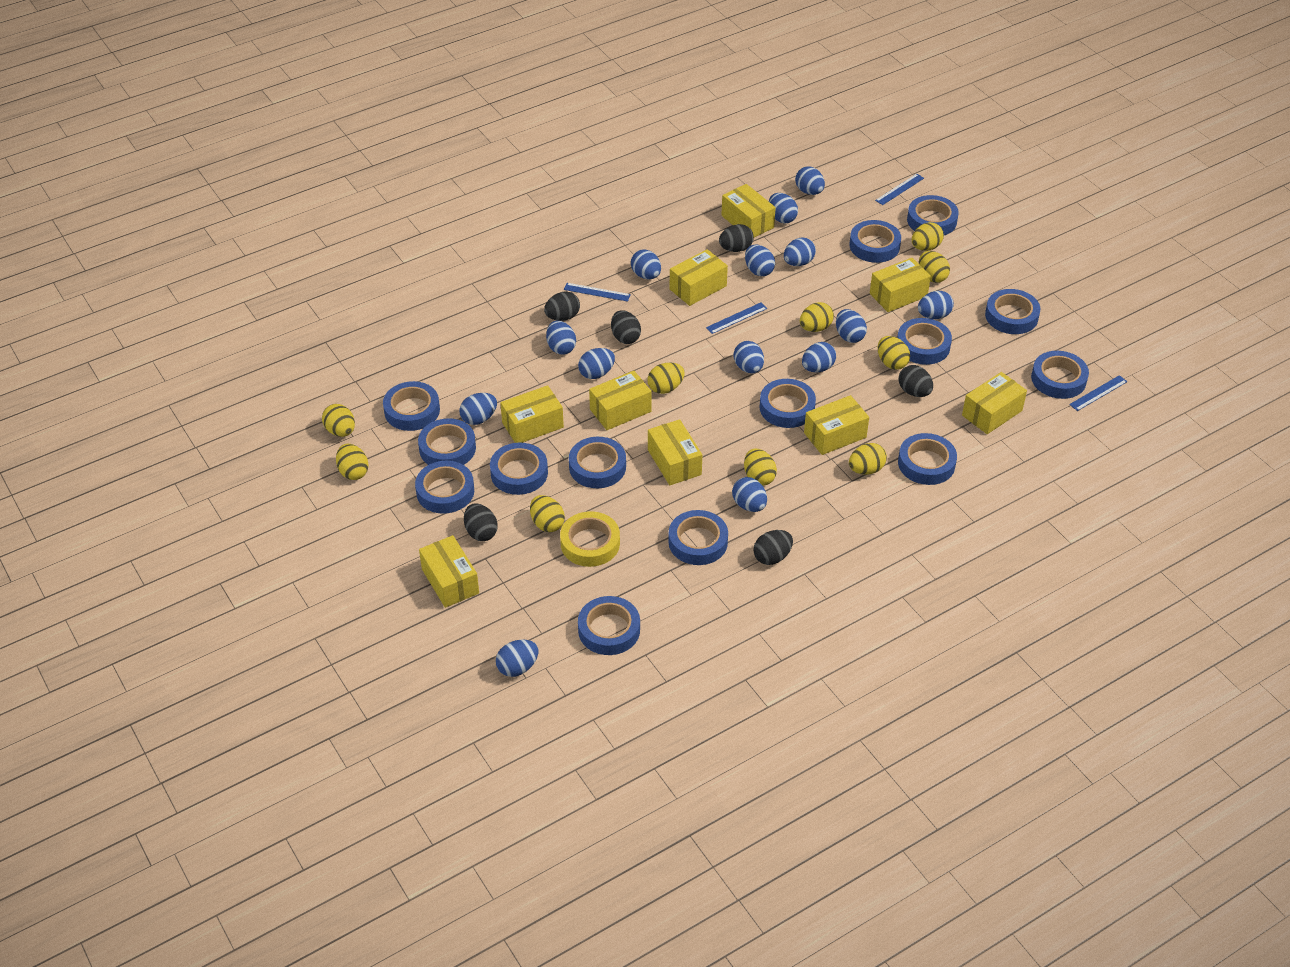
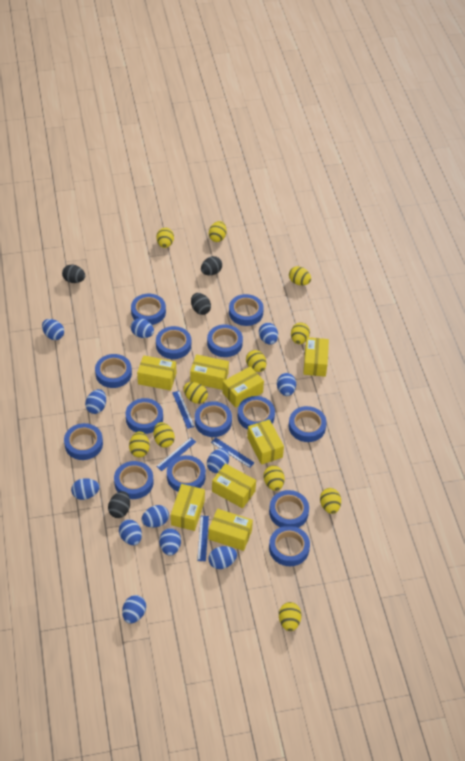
black egg: [464,503,498,541] [544,292,580,321] [611,310,641,344] [719,224,754,252] [753,530,793,565] [899,365,933,397] = 6 -> [62,265,85,283] [108,491,130,518] [191,293,211,315] [201,256,222,275] = 4
blue egg: [459,393,497,425] [496,640,538,677] [546,321,576,355] [578,348,615,379] [631,250,661,279] [732,477,767,512] [734,341,764,373] [745,245,775,276] [769,193,798,223] [784,237,816,266] [795,166,825,195] [802,342,836,372] [836,309,867,343] [918,291,954,319] = 14 -> [42,319,64,340] [71,478,100,500] [85,389,106,414] [119,519,142,545] [122,595,146,623] [131,318,154,338] [141,505,169,528] [159,528,181,555] [207,448,229,473] [208,546,237,569] [259,323,278,345] [277,373,296,396] = 12
yellow box: [419,535,479,608] [500,385,564,443] [589,371,652,430] [648,419,702,485] [670,249,728,306] [721,184,776,237] [804,395,869,455] [870,258,931,312] [962,372,1027,434] = 9 -> [137,355,176,391] [171,484,205,531] [190,354,229,390] [209,509,253,551] [212,464,256,508] [222,366,264,408] [247,419,284,465] [303,337,329,377] = 8
yellow egg: [322,404,355,437] [336,444,369,480] [530,495,565,532] [648,363,685,394] [744,449,777,486] [800,302,834,332] [849,443,887,475] [878,336,910,370] [912,222,944,251] [919,251,950,283] = 10 -> [129,431,150,457] [154,422,175,448] [156,228,174,248] [183,382,208,404] [209,221,227,242] [246,350,266,372] [264,465,285,491] [279,602,301,631] [289,266,311,285] [291,322,310,344] [320,488,341,514] = 11
yellow tape: [560,511,620,567] = 1 -> none = 0

